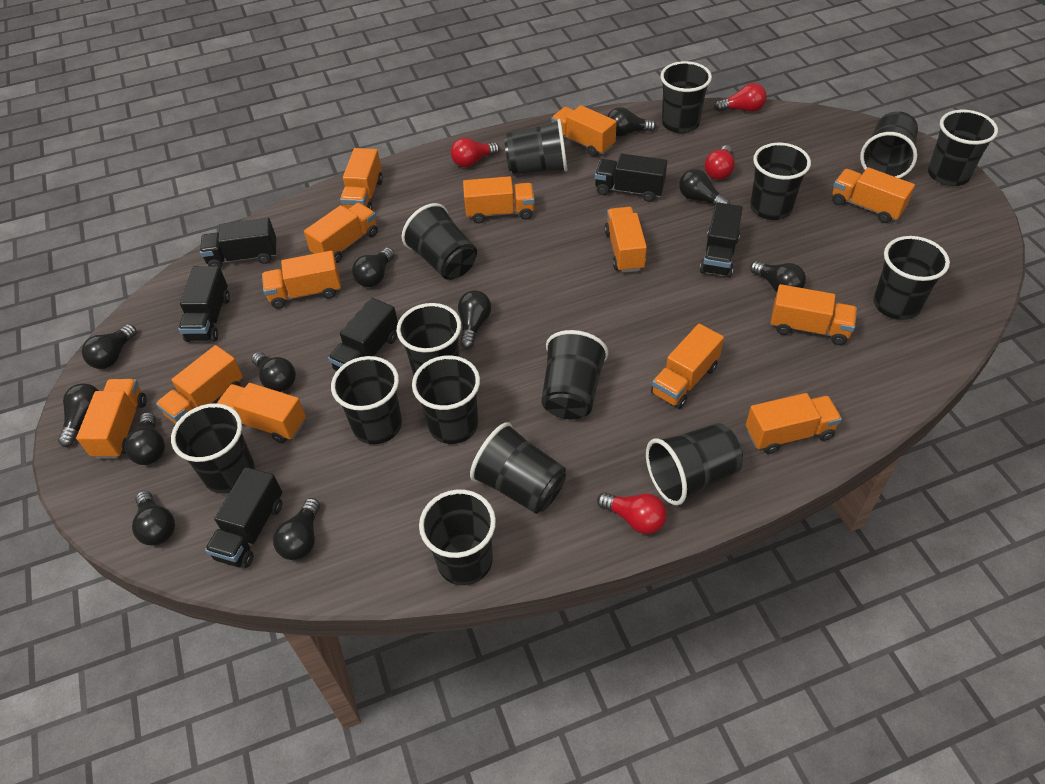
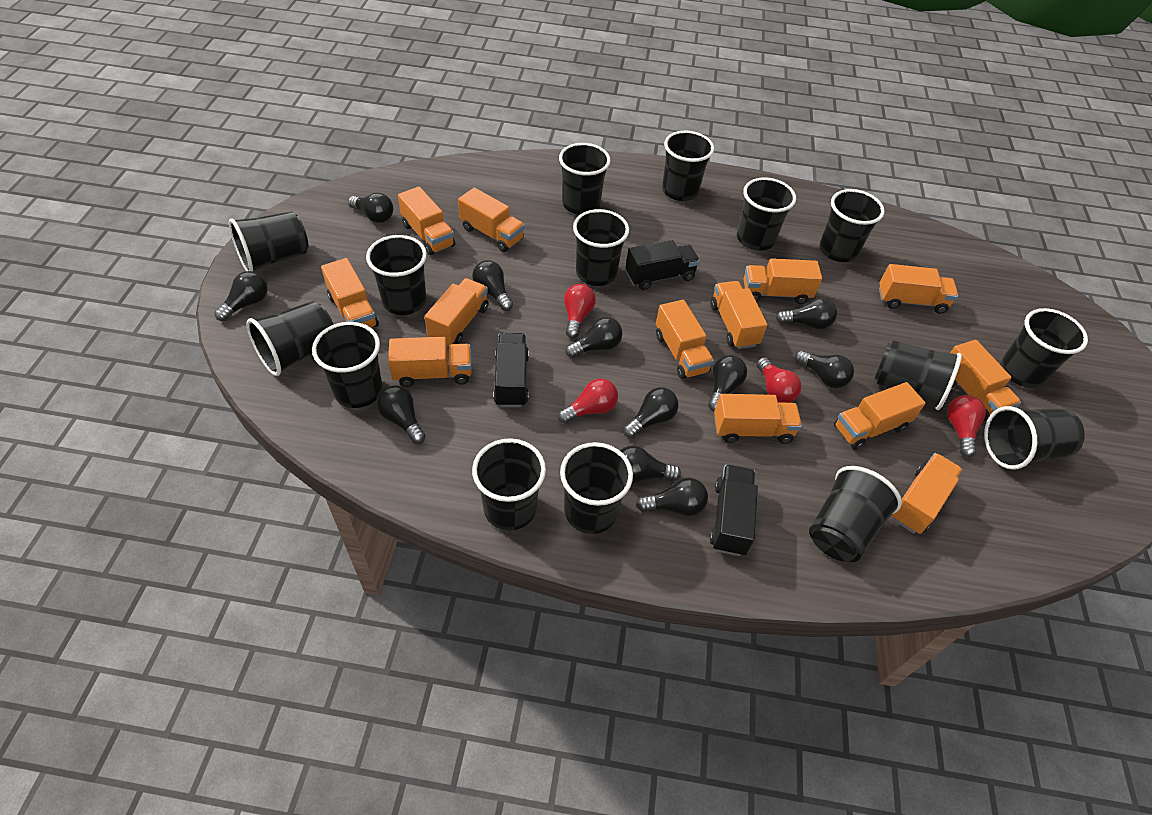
black truck: [178,266,230,342] [200,218,277,269] [205,467,282,568] [328,298,398,371] [595,153,667,202] [700,202,743,278] = 6 -> [493,333,529,407] [626,240,700,290] [710,465,758,556] = 3

